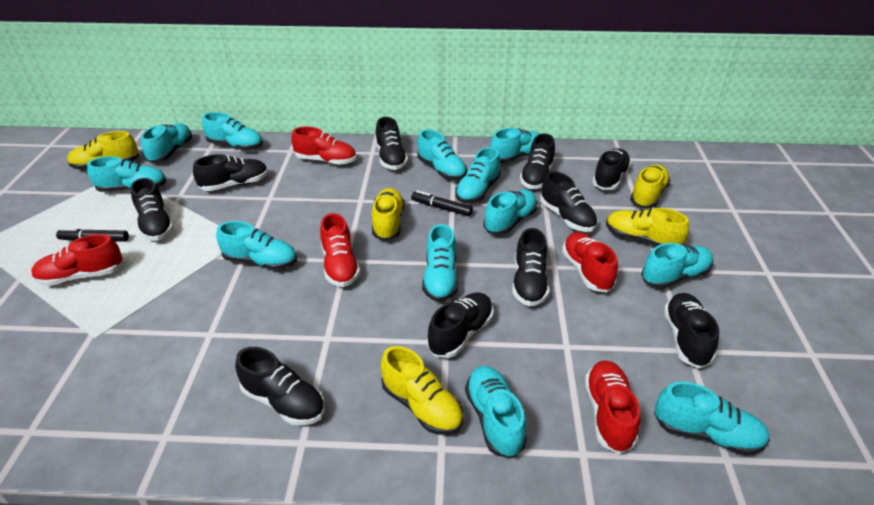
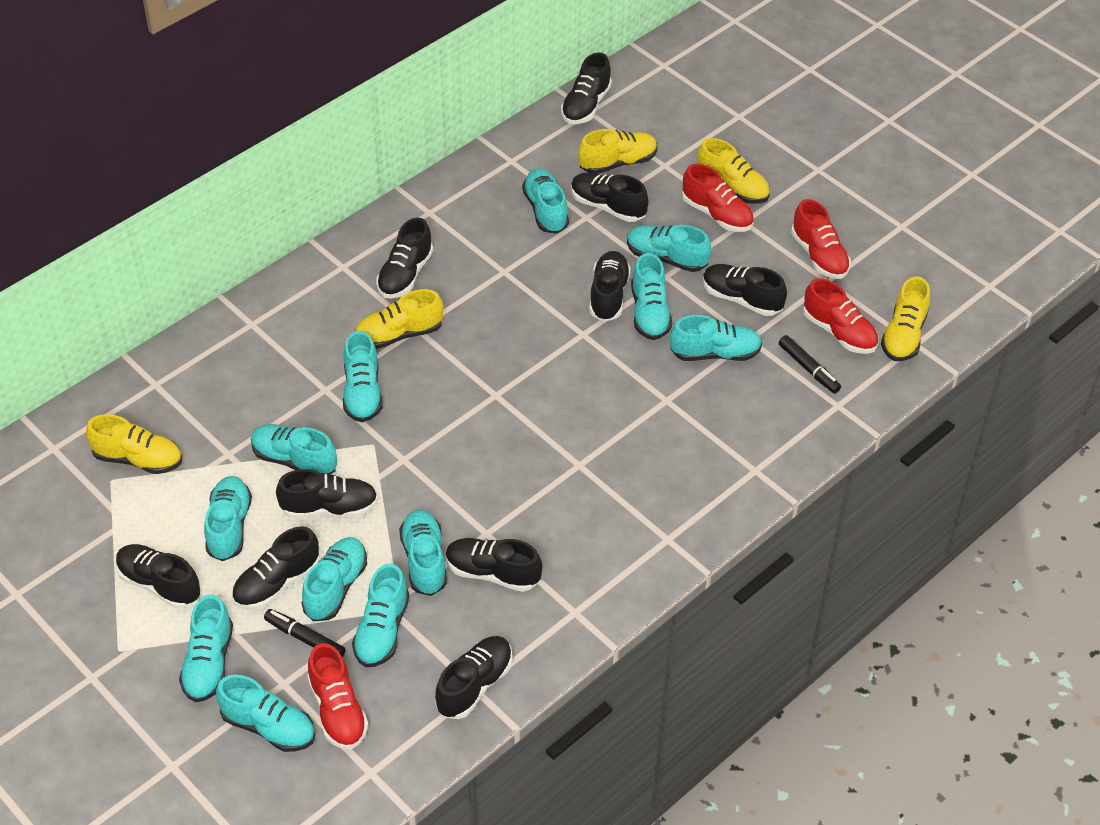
red shoe: [31,234,123,286] [291,127,356,165] [320,213,360,287] [562,232,618,292] [585,360,640,454] = 5 -> [307,643,369,750] [682,164,754,232] [791,199,851,279] [803,278,878,354] = 4

